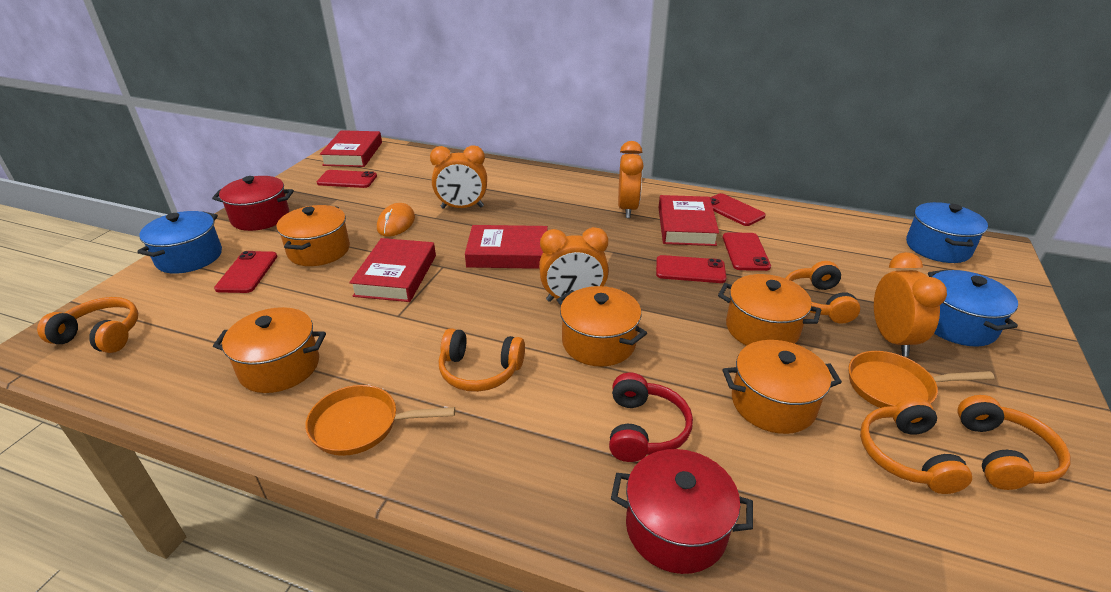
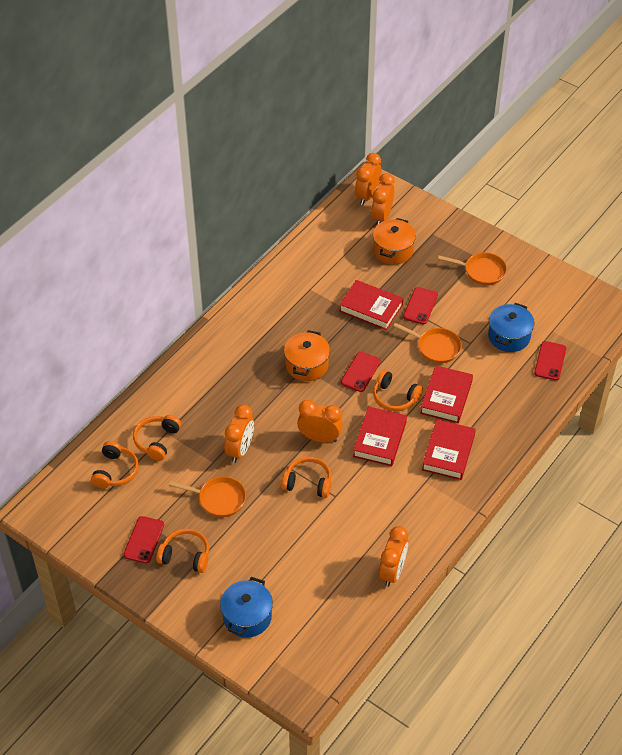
blue pot: [137,211,222,274] [906,202,988,263] [928,270,1018,347] = 3 -> [220,577,273,638] [488,303,534,352] = 2
orange clock: [430,145,487,209] [539,227,609,302] [618,141,644,218] [874,252,947,356] = 4 -> [225,405,254,463] [297,400,343,442] [355,153,381,205] [371,173,394,225] [379,526,408,587] = 5
orange mouse: [377,203,415,237] = 1 -> none = 0
orange pan: [305,385,455,456] [848,351,995,408] = 2 -> [169,477,246,517] [393,323,462,363] [438,253,507,285] = 3
orange pot: [213,307,326,393] [277,205,350,266] [557,286,647,367] [718,274,821,346] [722,340,842,434] = 5 -> [284,330,330,381] [373,218,416,265] = 2
red headphones: [609,373,693,462] = 1 -> none = 0
red phone: [214,251,277,293] [317,170,377,188] [656,255,726,283] [710,193,766,226] [723,232,771,271] = 5 -> [123,516,164,563] [341,352,381,392] [403,287,438,324] [534,341,566,380] = 4
red pot: [212,176,294,231] [611,449,753,574] = 2 -> none = 0

